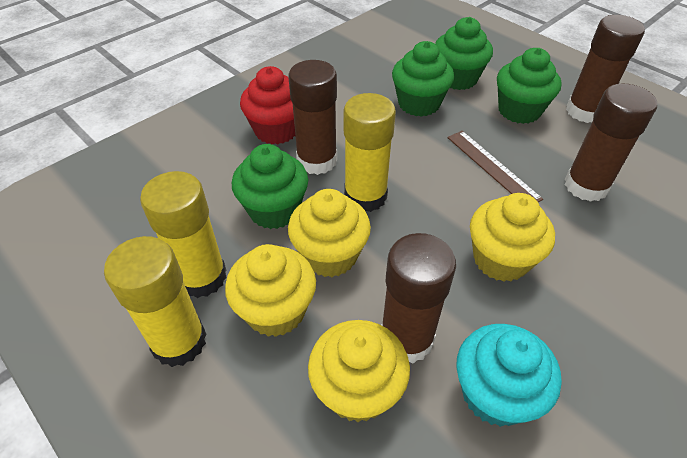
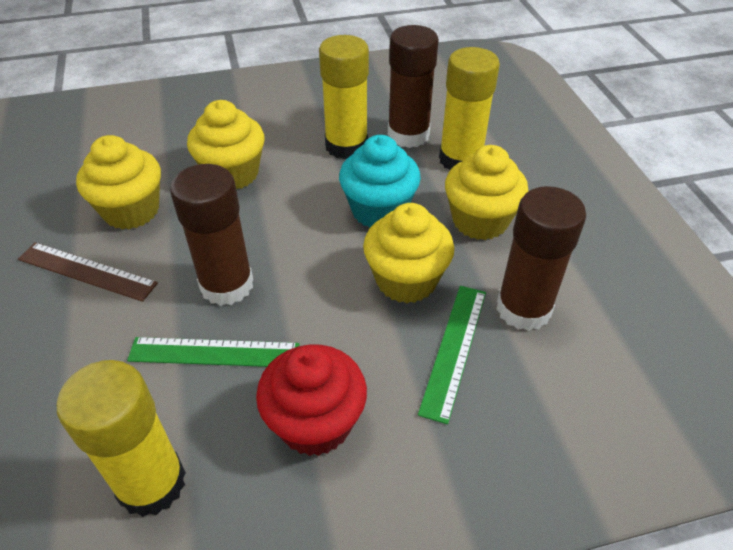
brown glue stick: [289,60,337,175] [381,233,456,364] [565,83,657,202] [566,15,645,123] = 4 -> [170,164,253,306] [388,25,439,148] [496,186,586,331] = 3
green cupcake: [232,144,308,229] [392,41,454,117] [435,17,493,90] [497,48,562,124] = 4 -> none = 0
green ruler: none = 0 -> [127,337,300,367] [418,286,486,424] = 2

